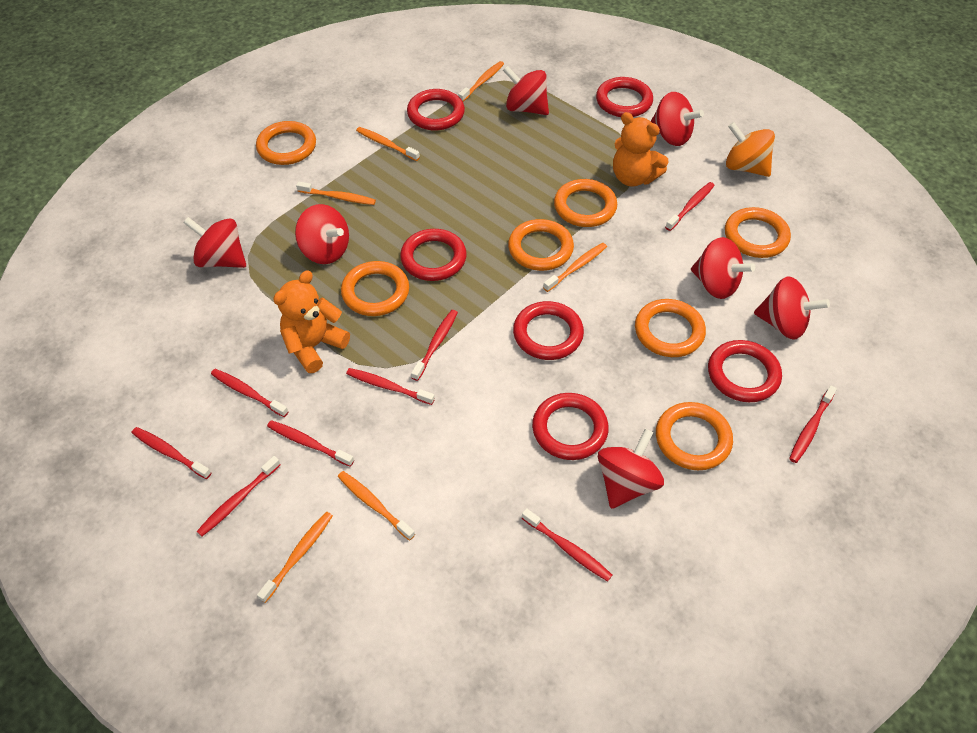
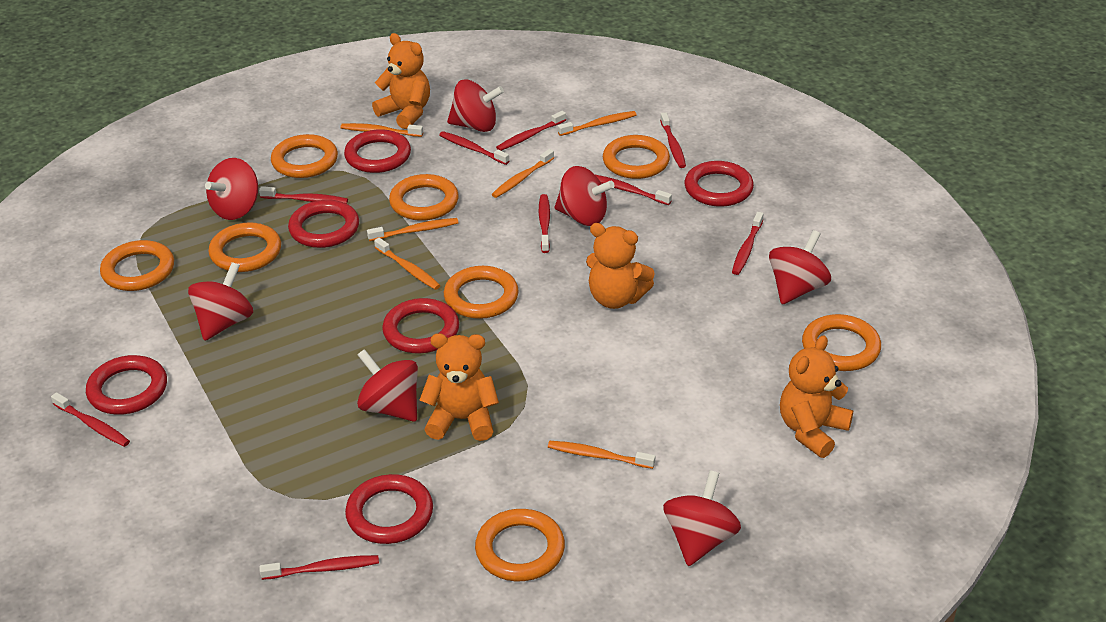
orange ring: [256,121,316,165] [341,261,409,316] [508,219,574,271] [554,179,617,227] [635,299,706,357] [656,402,733,470] [725,207,791,258] = 7 -> [100,240,174,291] [209,222,281,272] [271,134,338,178] [389,174,459,221] [444,266,519,319] [475,509,565,581] [603,135,670,179] [802,314,881,371] = 8
orange spinning top: [726,122,775,177] = 1 -> none = 0
orange teddy bear: [273,270,350,373] [613,112,668,187] = 2 -> [372,33,430,129] [420,333,499,441] [586,223,655,309] [780,335,853,458] = 4

